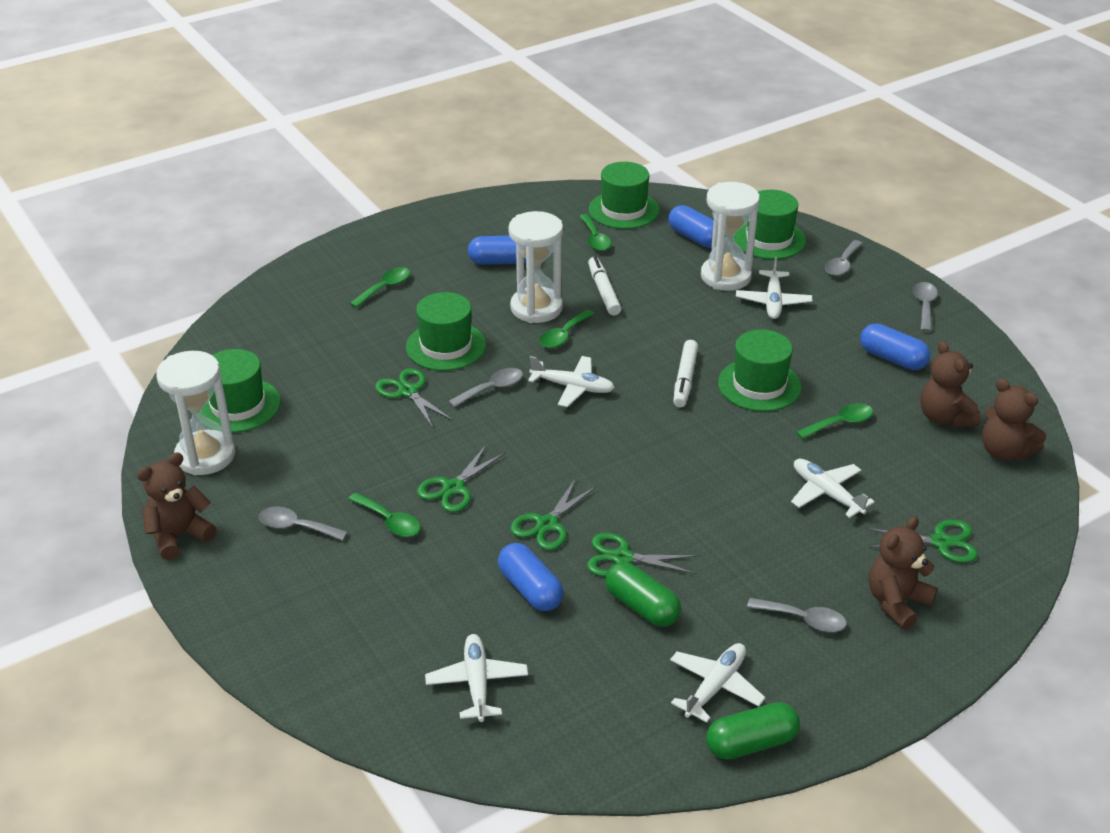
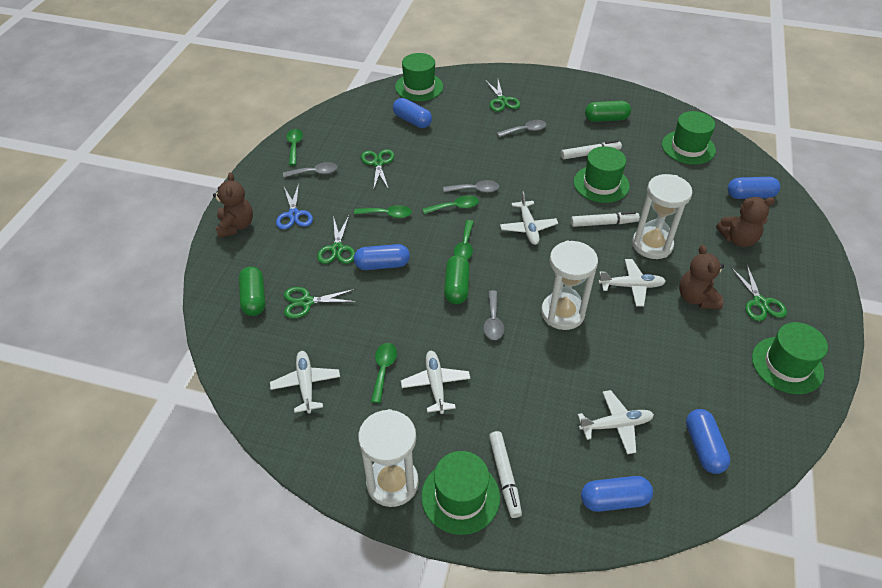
blue capsule: [468,236,526,265] [498,543,564,611] [668,205,714,248] [860,323,930,370] = 4 -> [354,244,410,270] [393,98,432,128] [581,476,653,512] [686,409,731,474] [727,177,780,199] = 5
blue scissors: none = 0 -> [276,184,313,230] = 1
brown teddy bear: [137,452,217,560] [869,516,938,630] [920,341,981,428] [982,379,1046,461] = 4 -> [213,172,253,238] [679,245,724,310] [716,197,775,247] = 3
green capsule: [605,562,681,627] [706,702,800,760] = 2 -> [239,266,265,316] [444,255,470,304] [585,101,631,122] = 3
grey spoon: [259,507,348,541] [449,368,523,407] [747,598,847,632] [825,240,863,276] [913,282,938,332] = 5 -> [283,162,338,178] [443,180,499,193] [483,290,504,340] [497,120,547,137] = 4
white marker: [588,256,621,316] [673,340,698,407] = 2 -> [489,431,522,518] [561,140,622,159] [571,212,640,227] = 3

